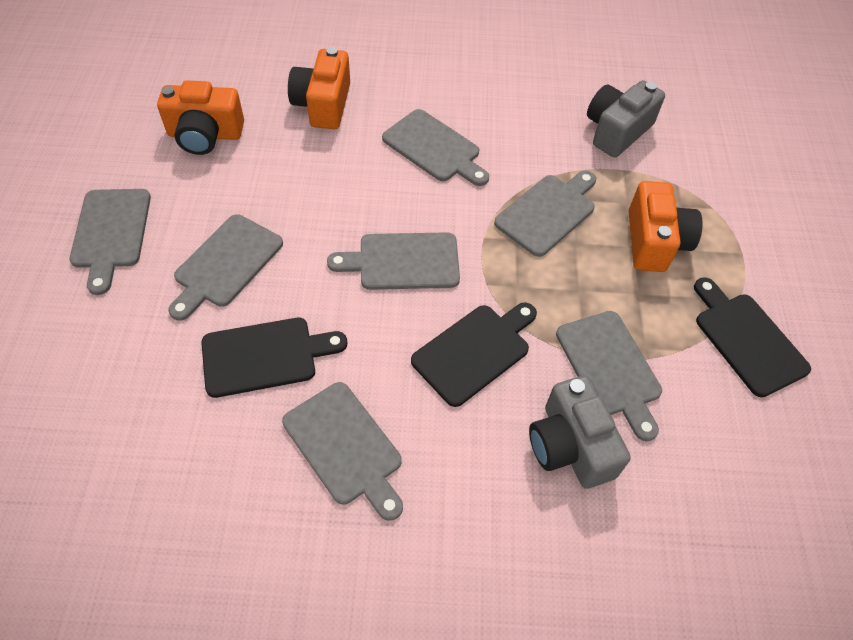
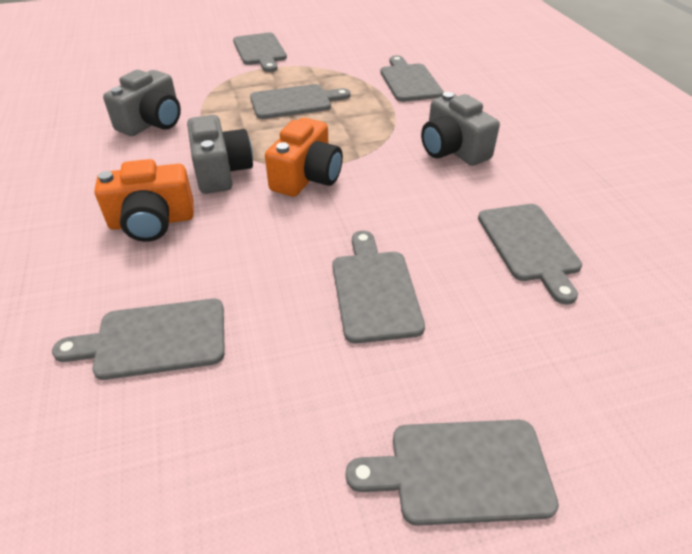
black cutting board: [201,318,347,398] [411,302,537,407] [694,277,811,397] = 3 -> none = 0
grey camera: [529,375,631,489] [587,80,665,158] = 2 -> [103,70,181,136] [187,115,253,194] [421,92,500,166] = 3
orange camera: [157,80,244,155] [288,47,350,129] [628,181,703,272] = 3 -> [94,159,194,242] [265,118,343,197] = 2

